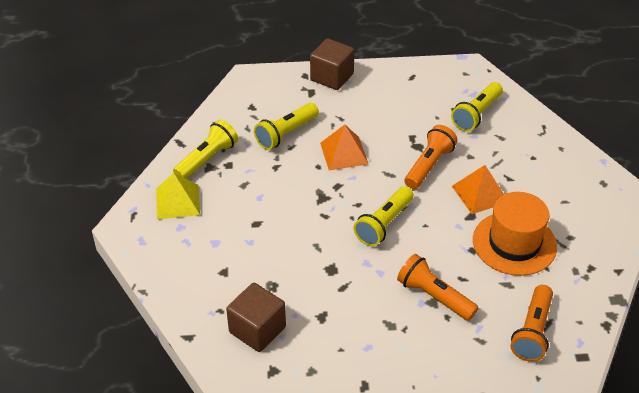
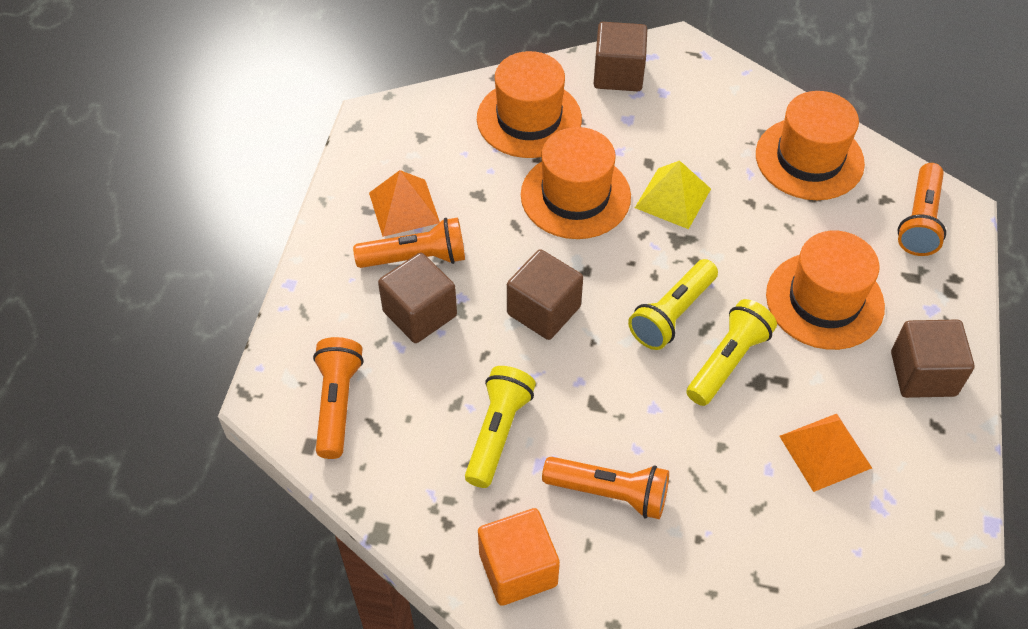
brown cube: [226,283,286,352] [310,38,355,90] = 2 -> [378,252,457,343] [507,249,583,340] [594,22,647,91] [891,320,974,398] = 4
orange cube: none = 0 -> [478,508,560,606] = 1
orange flashlight: [397,254,478,321] [405,125,458,189] [511,285,553,362] = 3 -> [313,337,363,459] [353,218,465,268] [542,457,669,519] [898,163,946,256] = 4
orange hat: [473,192,557,276] = 1 -> [477,51,582,158] [521,127,631,239] [756,91,865,200] [766,231,885,350] = 4
yellow flashlight: [173,120,238,179] [254,103,319,150] [354,186,414,246] [451,82,503,132] = 4 -> [465,366,536,488] [628,259,718,350] [686,299,777,406] = 3

